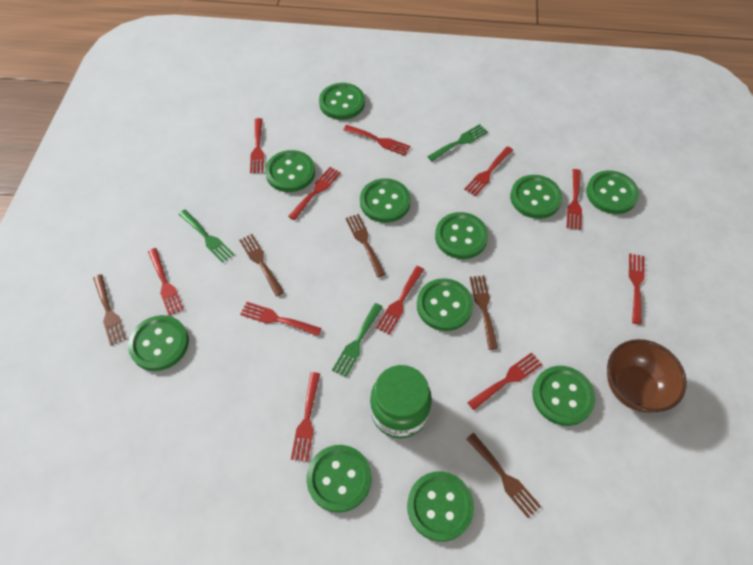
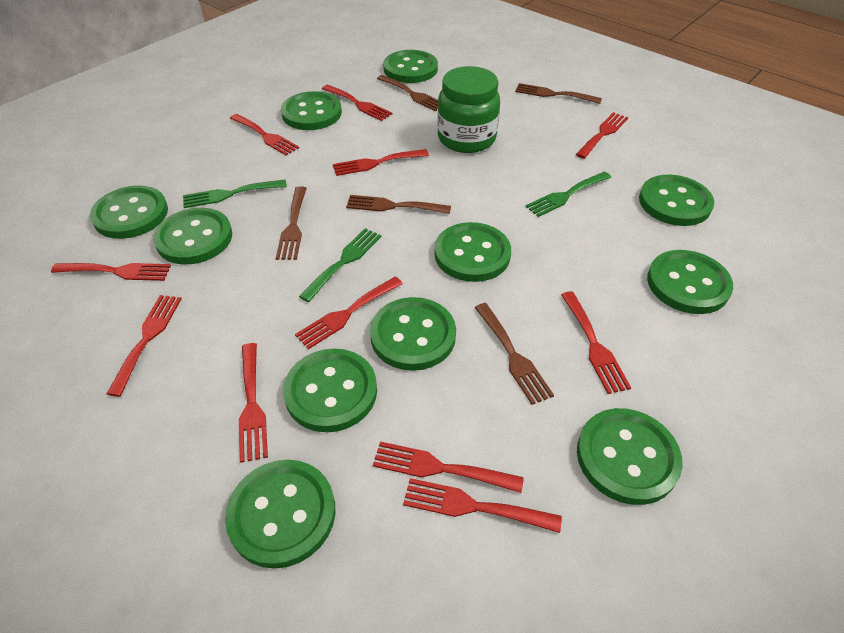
brown bowl: [607,339,687,413] = 1 -> none = 0

